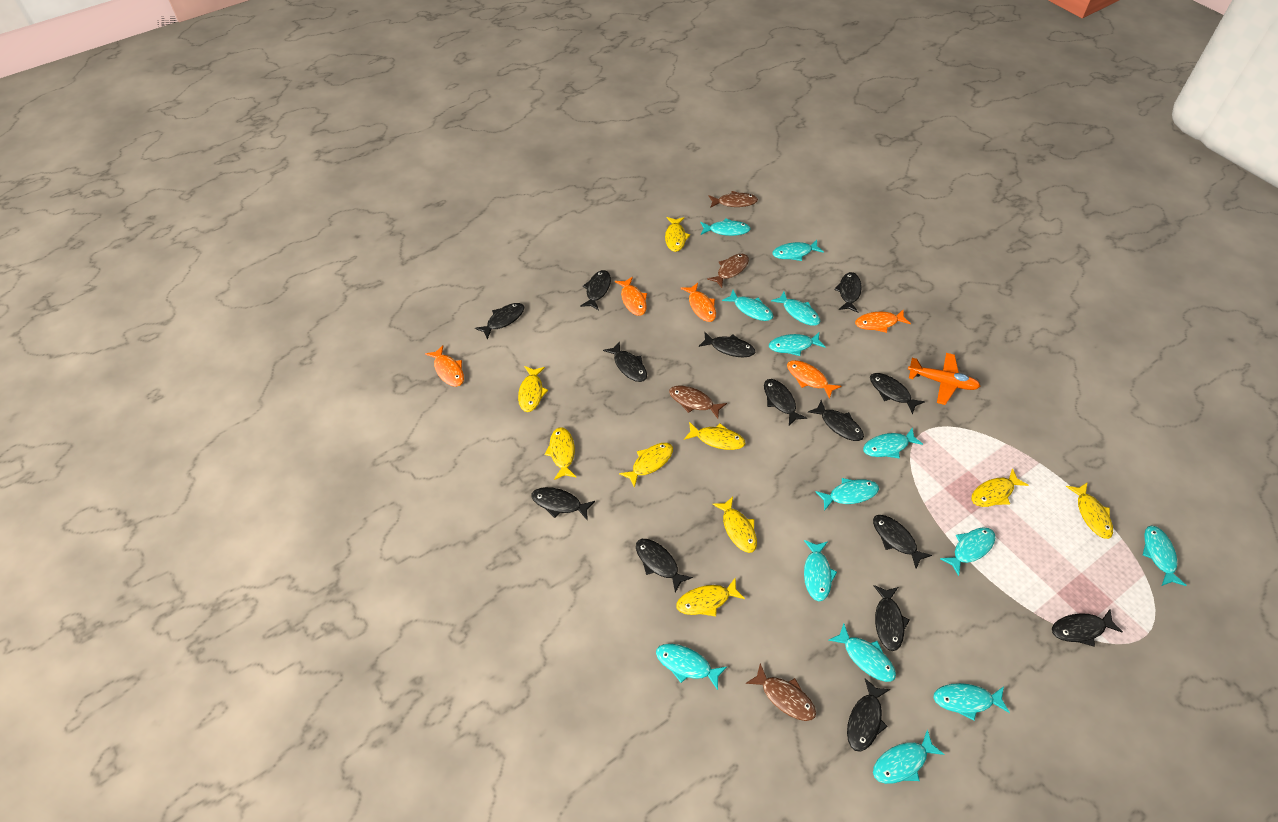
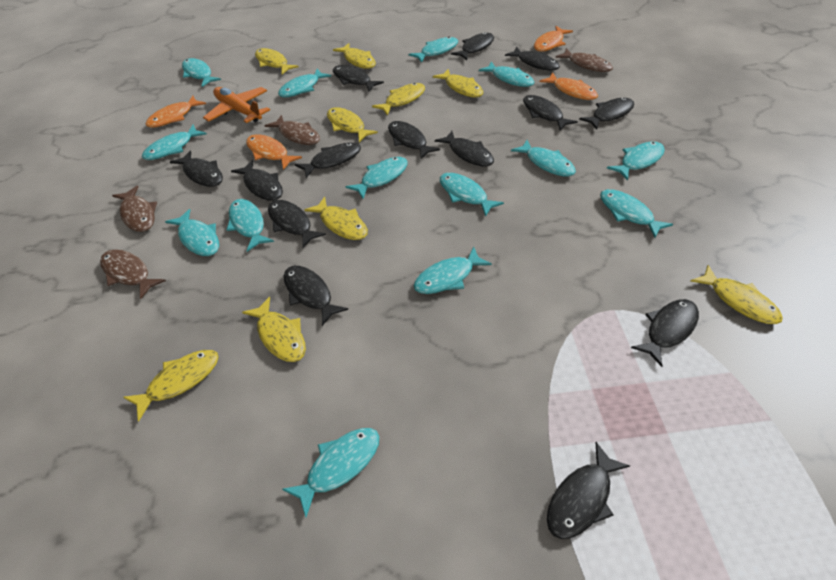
orange fish: [425,345,464,387] [615,277,647,316] [681,283,716,322] [787,360,841,399] [855,309,911,333] = 5 -> [146,96,206,128] [246,134,302,170] [534,26,573,52] [539,72,598,100] = 4

